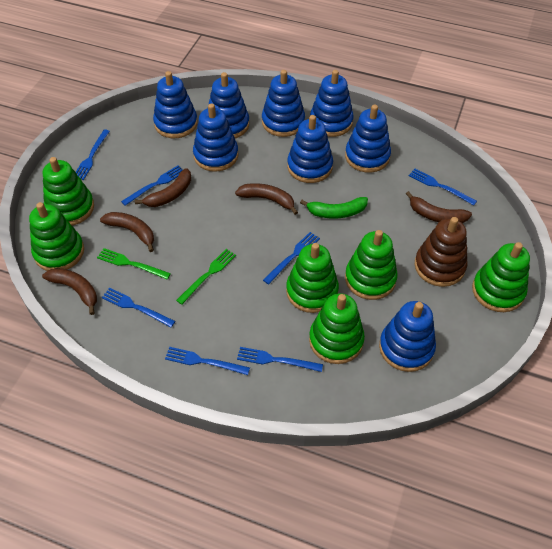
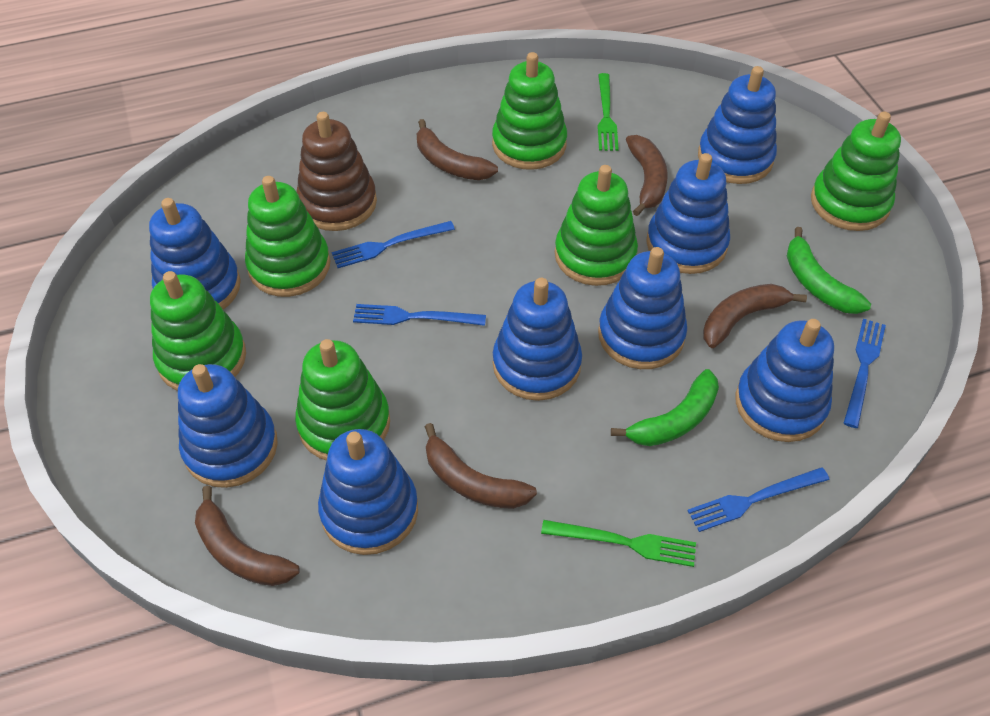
blue fork: [76,129,110,180] [102,288,175,327] [121,166,183,206] [165,347,250,375] [237,347,323,372] [263,232,320,284] [409,169,477,205] = 7 -> [332,221,455,268] [353,304,486,326] [687,467,829,532] [844,319,886,428] = 4
green banana: [300,197,368,219] = 1 -> [611,369,719,446] [787,227,871,314] = 2

